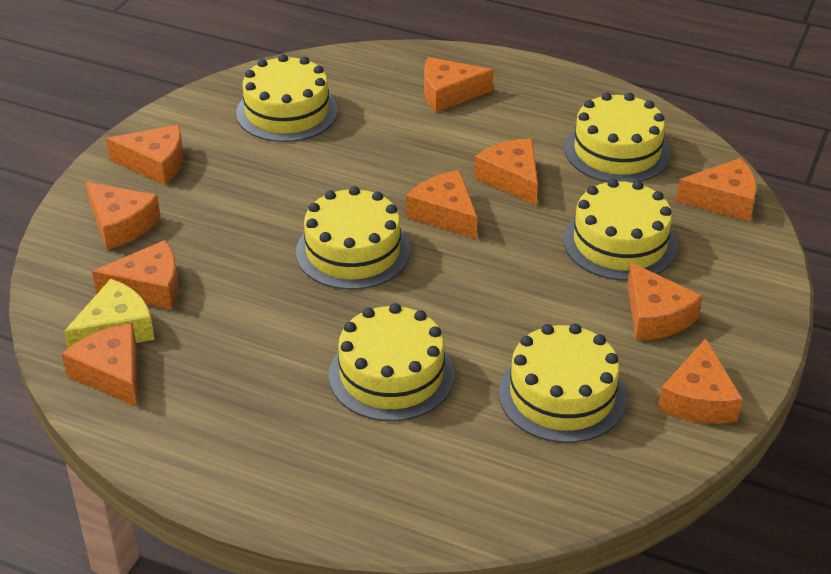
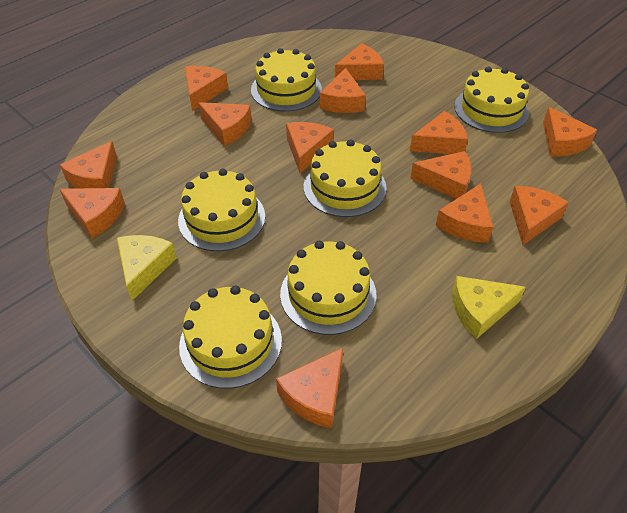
orange cheese: [62,323,137,407] [86,182,161,250] [92,240,179,310] [106,125,184,185] [406,170,477,239] [424,57,494,112] [474,138,538,206] [627,262,703,341] [658,338,743,424] [676,158,757,221] = 10 -> [60,141,117,188] [60,188,125,238] [185,66,228,111] [198,102,252,146] [276,348,343,428] [286,122,334,173] [320,68,366,113] [335,43,384,80] [410,111,468,154] [410,151,471,199] [436,184,493,243] [510,186,569,245] [543,107,597,157] = 13
yellow cheese: [64,279,155,348] = 1 -> [117,235,177,301] [452,276,526,339] = 2

